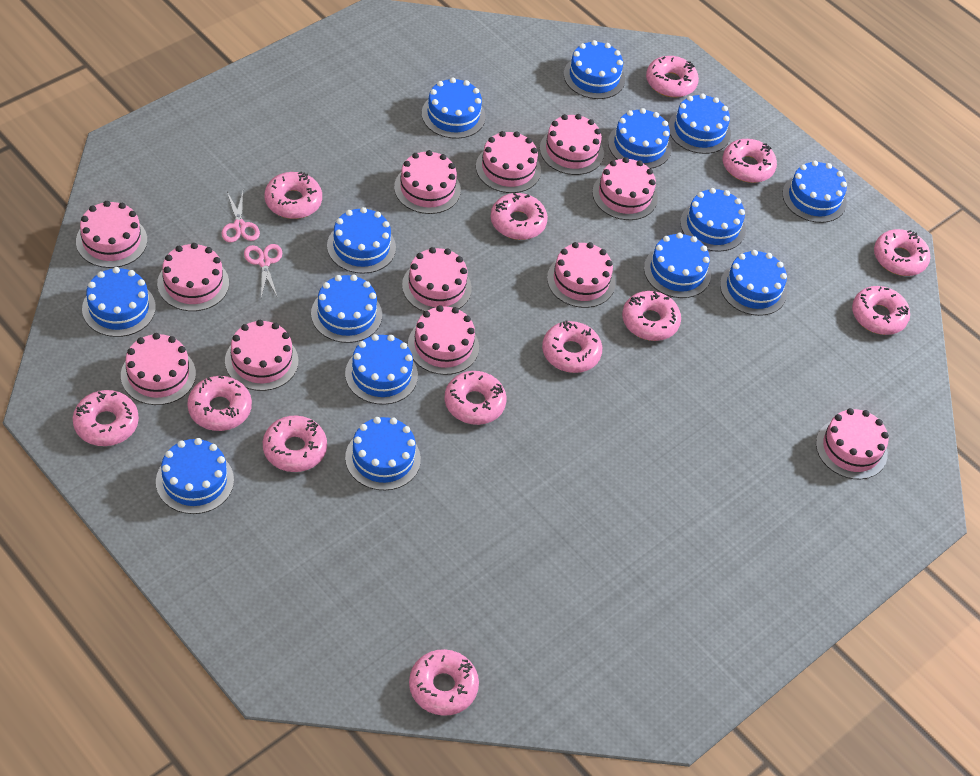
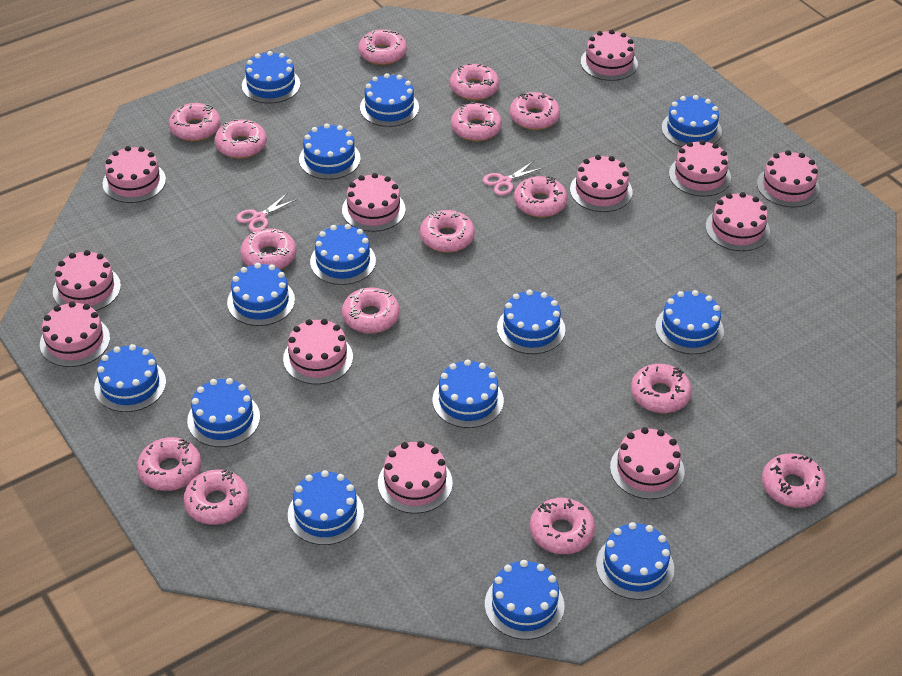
pink donut: [73,390,139,446] [187,376,252,431] [263,415,327,472] [265,171,322,219] [409,649,479,716] [445,371,506,425] [491,193,548,240] [542,321,602,373] [622,291,681,341] [646,56,699,97] [722,139,777,183] [852,286,910,335] [874,229,930,276] = 13 -> [137,437,201,491] [169,103,220,141] [183,469,249,525] [215,119,267,159] [241,228,296,270] [342,287,400,334] [358,29,407,65] [420,210,475,252] [450,63,499,100] [451,102,502,141] [510,92,560,130] [514,176,568,217] [530,498,595,554] [631,364,692,413] [762,453,826,508] = 15

